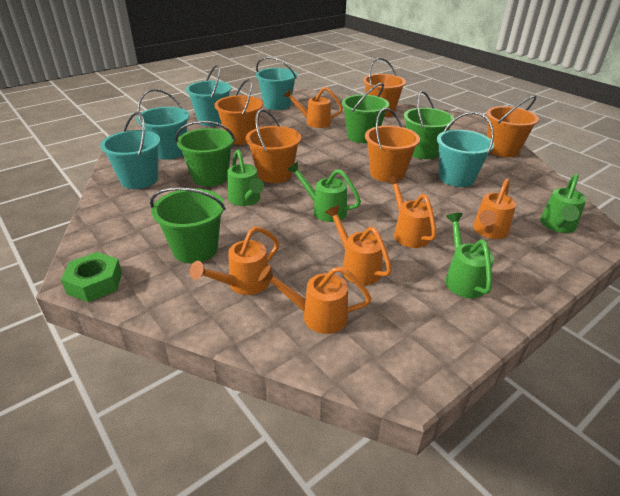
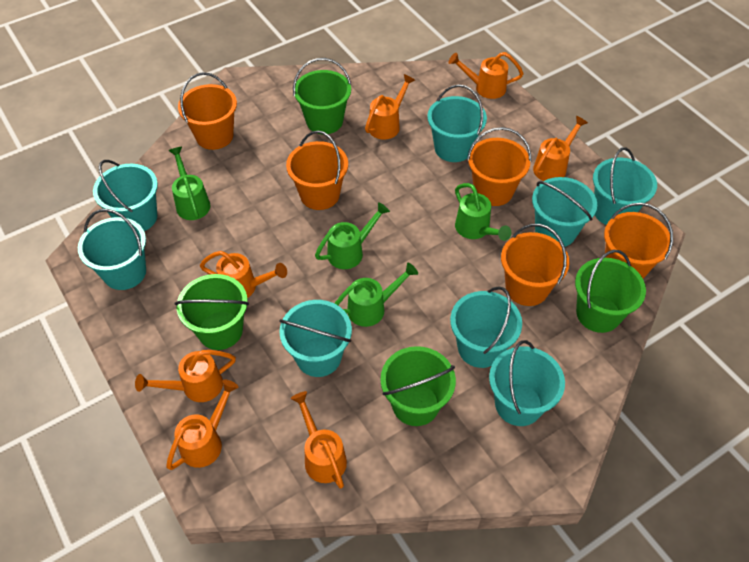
green nut: [61,252,122,302] = 1 -> none = 0
orange watering can: [190,226,279,295] [258,265,372,334] [284,87,343,128] [325,205,392,285] [387,175,437,248] [473,179,516,239] = 6 -> [135,350,236,402] [166,380,239,470] [200,251,287,298] [291,391,347,489] [365,74,415,140] [449,52,524,99] [533,116,588,181] = 7
turquoise bucket: [100,112,160,189] [136,89,190,160] [186,65,231,126] [256,57,297,110] [437,112,494,187] = 5 -> [78,209,146,290] [93,160,158,231] [279,300,352,377] [427,84,487,162] [450,286,522,368] [489,340,565,426] [532,177,597,247] [593,147,657,225] = 8

